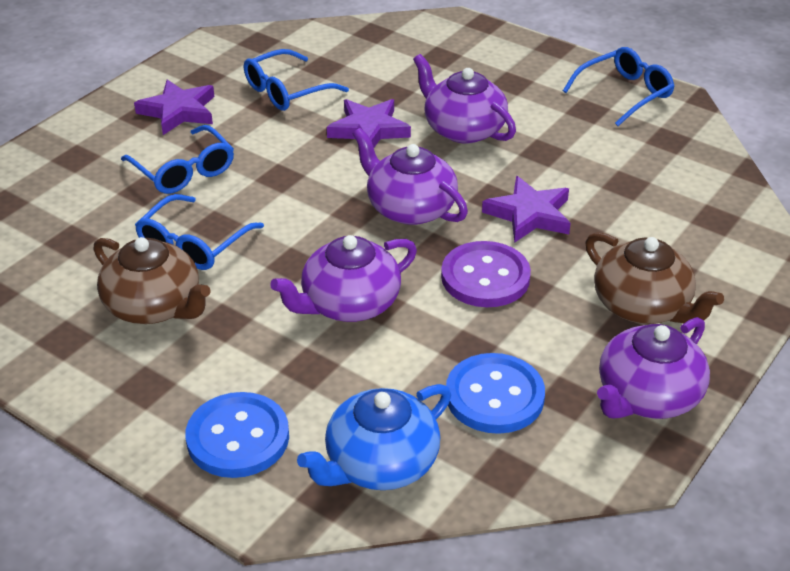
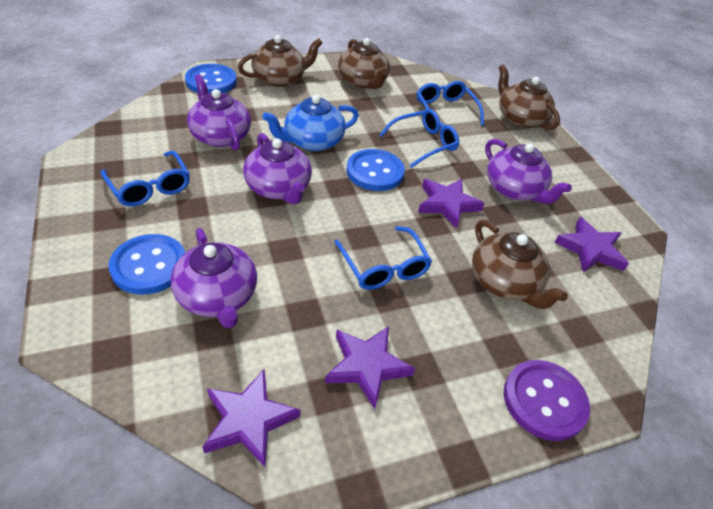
blue button: [185,392,289,478] [446,353,545,434] = 2 -> [109,234,185,294] [185,64,237,93] [346,149,405,191] = 3
brown teapot: [93,237,211,324] [585,232,724,324] = 2 -> [238,35,322,87] [338,38,390,89] [472,220,568,309] [498,64,560,130] = 4
purple star: [134,79,215,135] [327,99,411,147] [482,176,571,243] = 3 -> [203,370,301,467] [325,326,415,409] [418,178,485,229] [554,217,629,273] = 4

